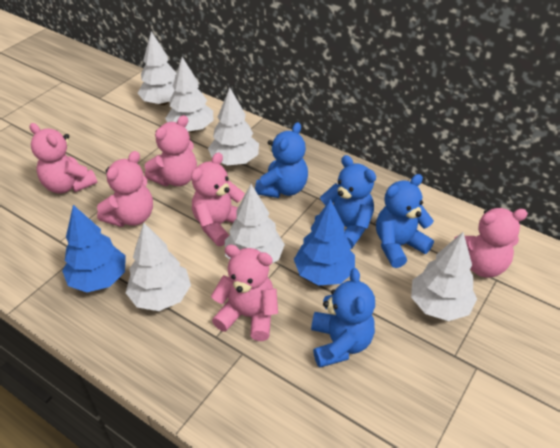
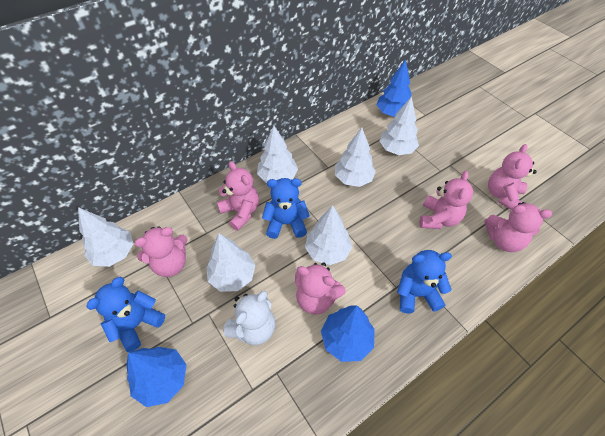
blue teddy bear: [255,122,308,198] [311,268,375,368] [315,155,376,249] [376,174,434,268] = 4 -> [86,277,165,352] [262,178,310,239] [397,250,452,313] = 3
blue tree: [62,205,126,292] [294,199,355,285] = 2 -> [126,347,186,407] [321,305,375,362] [377,59,412,117] = 3
white teddy bear: none = 0 -> [223,291,275,345] = 1

